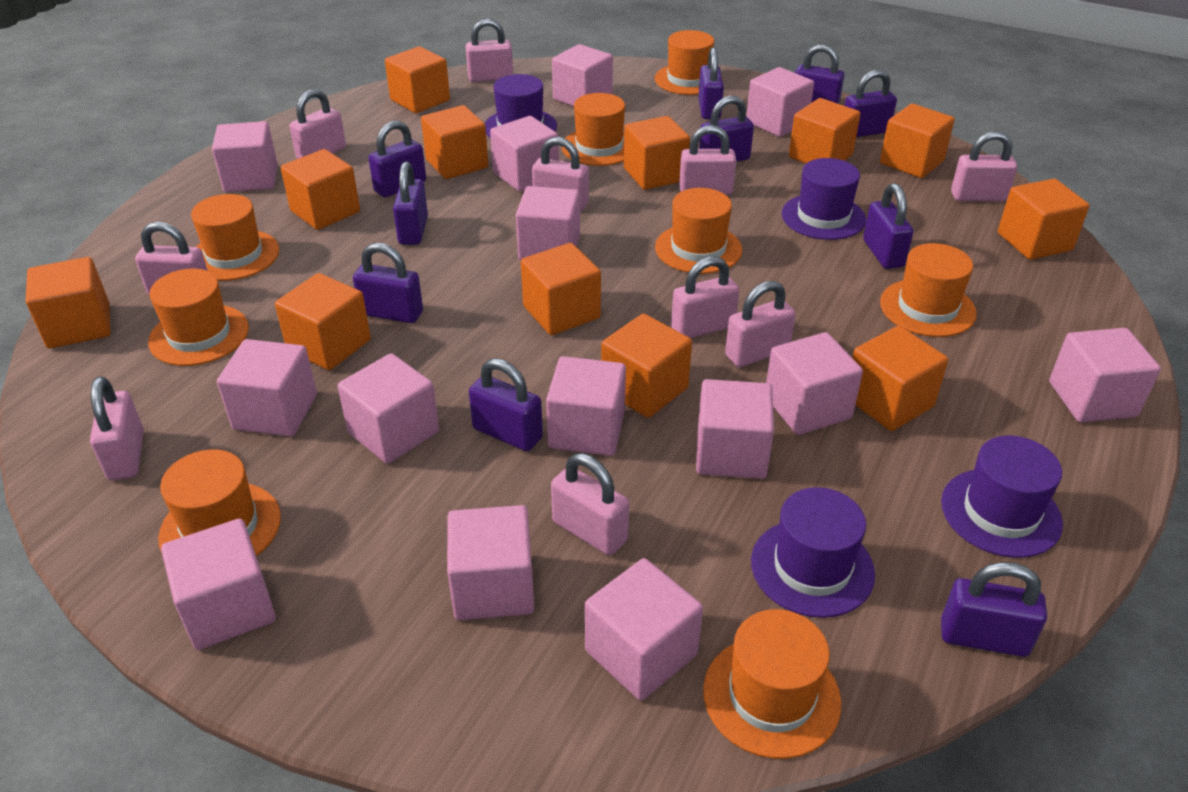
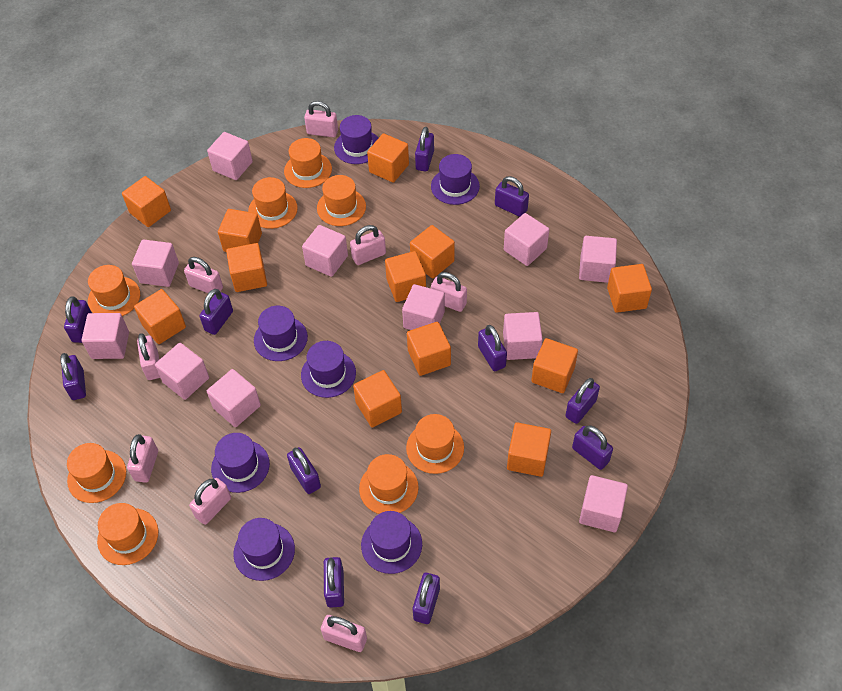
pink cube: [161,519,276,650] [212,121,278,192] [217,339,317,436] [338,353,439,464] [447,505,534,620] [490,116,559,192] [516,186,580,260] [546,356,626,456] [552,44,613,106] [585,558,703,701] [696,379,774,479] [746,67,814,137] [766,332,863,435] [1049,328,1161,422] = 14 -> [82,313,129,359] [132,239,179,287] [155,343,209,400] [207,132,253,180] [207,369,261,427] [302,225,348,277] [402,284,445,330] [503,312,543,360] [504,213,549,266] [579,236,617,283] [579,475,628,532] = 11
pink padlock: [90,376,144,480] [135,222,208,295] [289,89,346,159] [465,19,513,82] [532,137,589,211] [551,453,629,555] [671,256,739,338] [679,125,736,195] [725,281,796,367] [951,131,1017,202] = 10 -> [127,434,158,483] [137,333,160,380] [184,257,223,293] [189,478,231,525] [304,101,338,137] [321,615,367,652] [350,225,386,265] [431,272,467,312] = 8
purple hat: [485,74,557,138] [751,487,875,618] [782,158,866,240] [941,436,1063,558] = 4 -> [211,433,270,493] [233,518,295,581] [254,306,308,361] [301,341,356,398] [334,115,378,164] [361,511,422,574] [431,154,480,205] = 7
purple padlock: [353,243,423,323] [368,121,426,198] [393,161,428,245] [469,358,543,451] [698,47,724,119] [699,96,754,162] [795,44,844,104] [844,69,897,137] [863,183,914,269] [941,562,1047,657] = 10 -> [61,353,86,400] [64,296,92,343] [199,289,233,335] [287,447,321,494] [324,557,344,608] [413,573,440,624] [415,127,434,171] [478,325,507,371] [495,176,529,217] [565,378,600,424] [572,425,613,470] = 11

